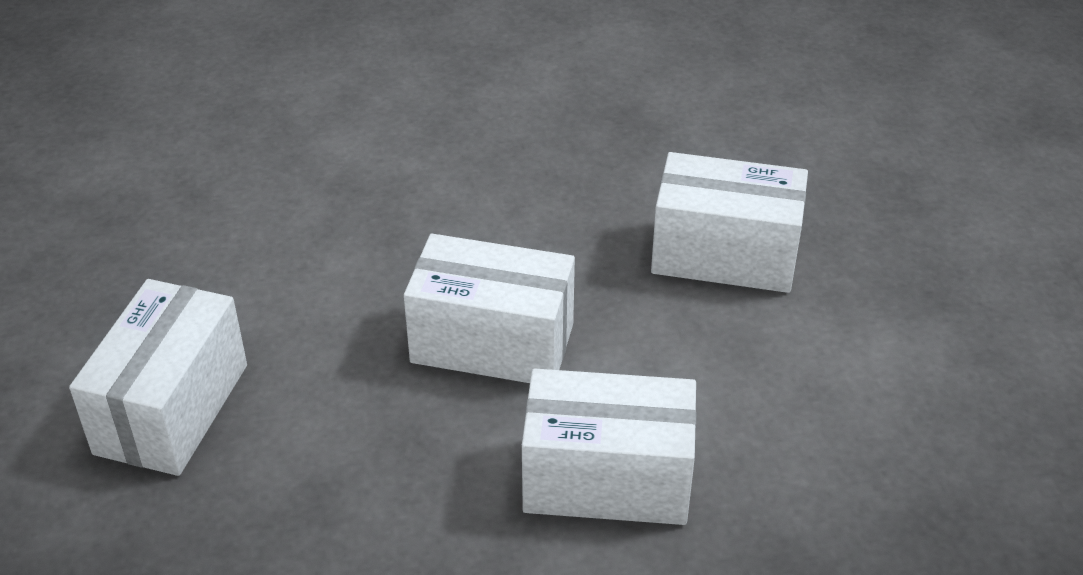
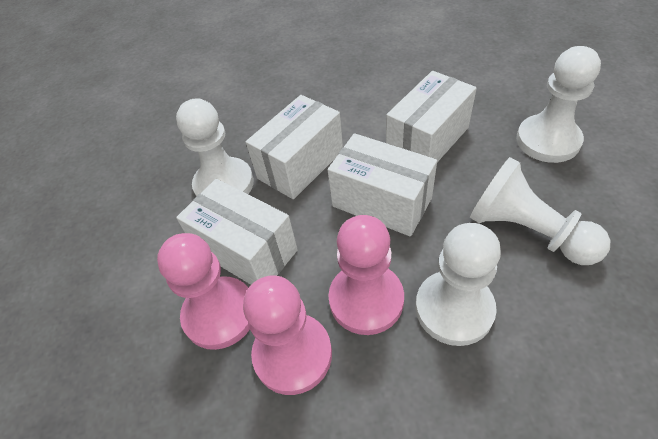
pink pawn: none = 0 -> [157,233,250,350] [243,276,332,395] [329,215,404,335] = 3
white pawn: none = 0 -> [176,98,254,197] [416,223,501,346] [470,157,610,265] [516,46,601,163] = 4

